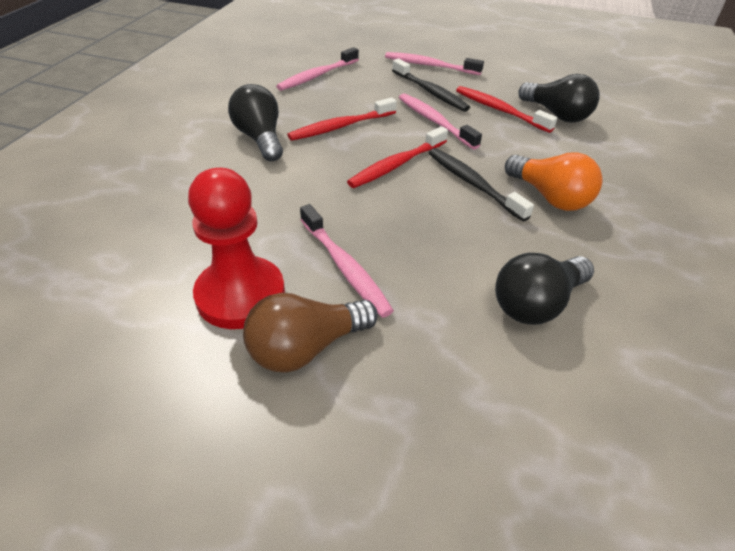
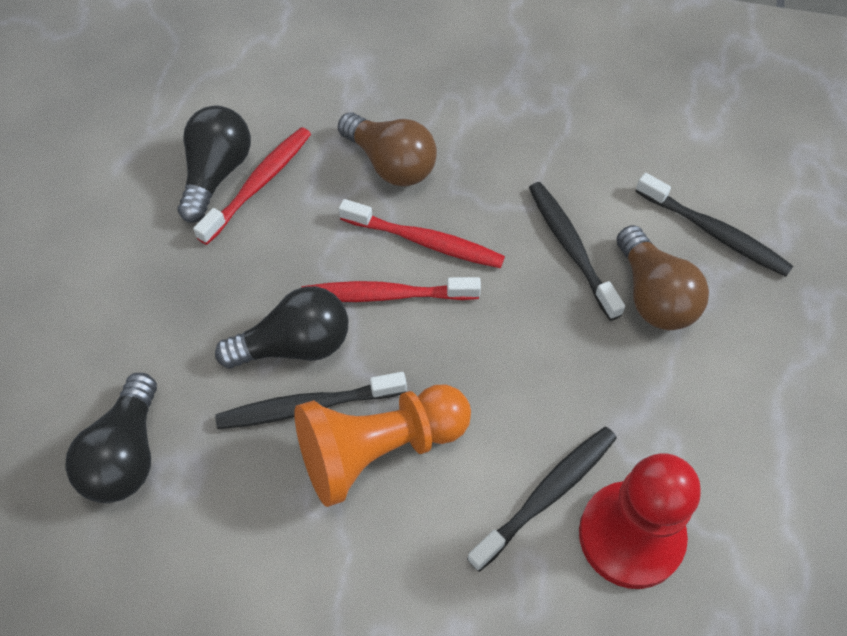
black toothbrush: [392,58,470,112] [429,148,534,222] = 2 -> [215,372,407,429] [467,427,617,572] [529,182,625,321] [636,173,793,277] = 4
brown light bulb: [243,293,378,373] = 1 -> [338,113,437,186] [616,225,709,330] = 2
orange light bulb: [505,153,603,211] = 1 -> none = 0
orange pawn: none = 0 -> [294,385,471,507] = 1
pink toothbrush: [276,47,359,91] [300,204,394,318] [385,52,484,75] [399,93,482,150] = 4 -> none = 0

